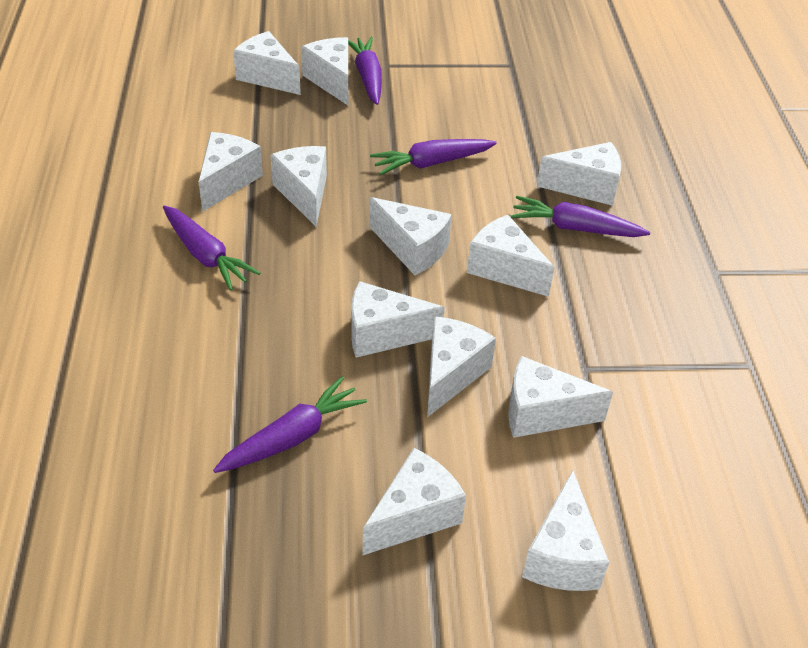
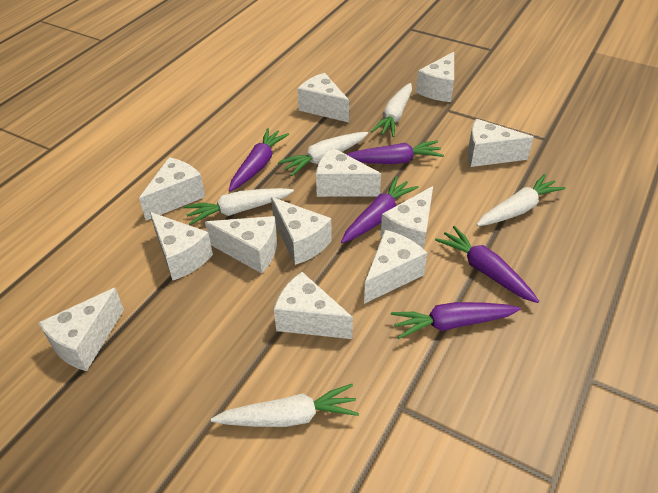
white carrot: none = 0 -> [184,188,294,225] [211,384,359,427] [278,132,368,176] [371,83,412,137] [476,174,565,226] = 5

